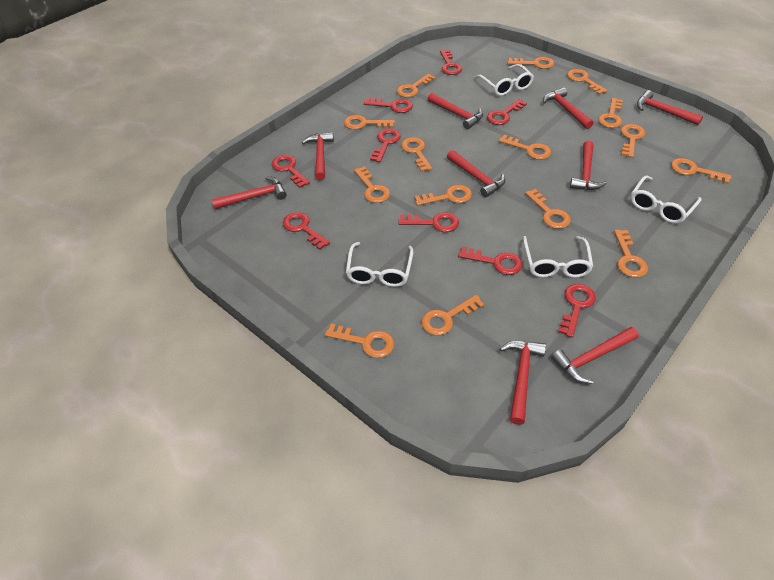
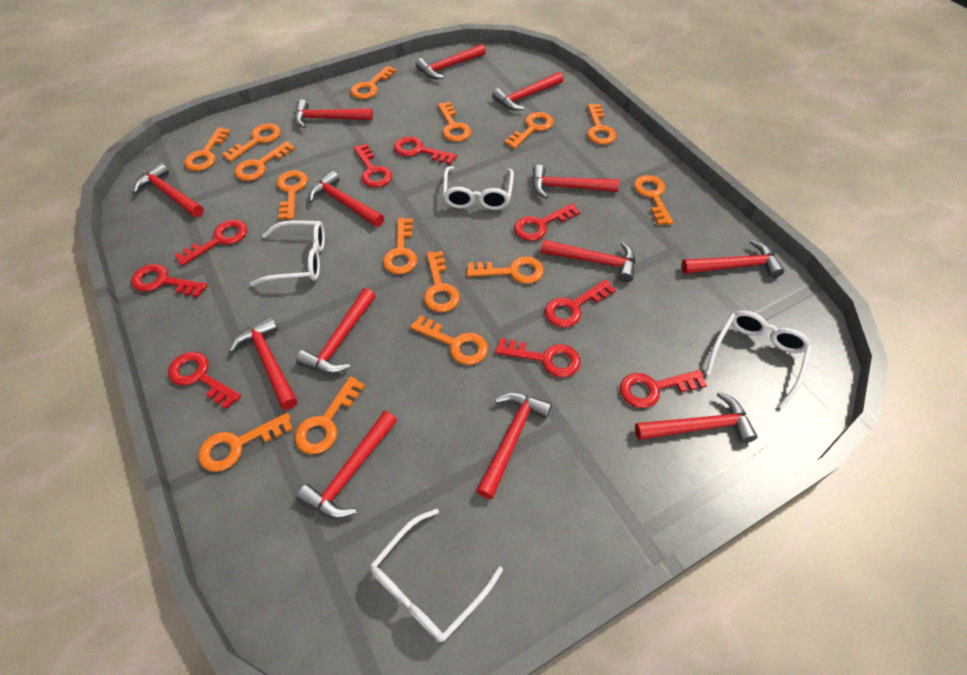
red hammer: [212,176,287,209] [302,132,334,181] [428,93,483,129] [447,150,505,197] [500,341,546,425] [543,87,594,129] [551,327,639,384] [570,141,607,190] [637,90,703,125] = 9 -> [133,162,204,217] [229,316,297,410] [294,99,373,128] [296,288,376,374] [296,411,397,519] [308,171,384,227] [415,44,486,79] [476,393,552,499] [492,72,564,110] [533,165,619,199] [541,240,636,283] [635,392,758,443] [681,240,784,278] = 13

